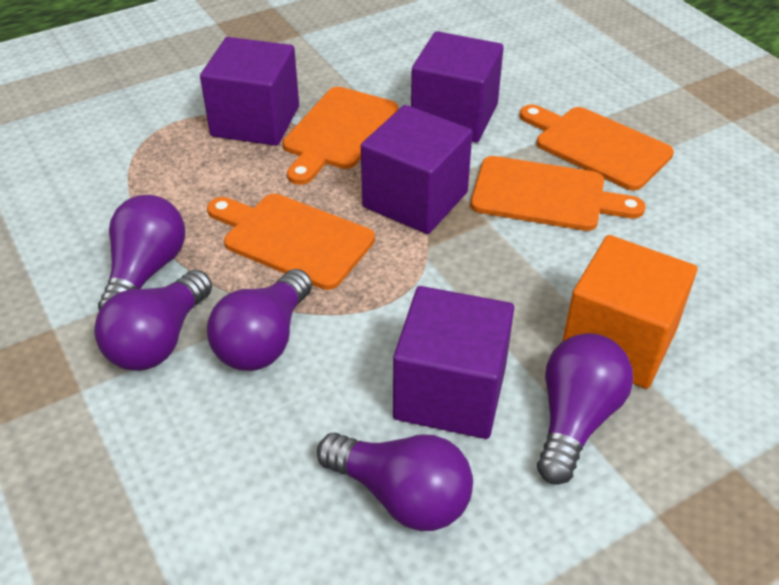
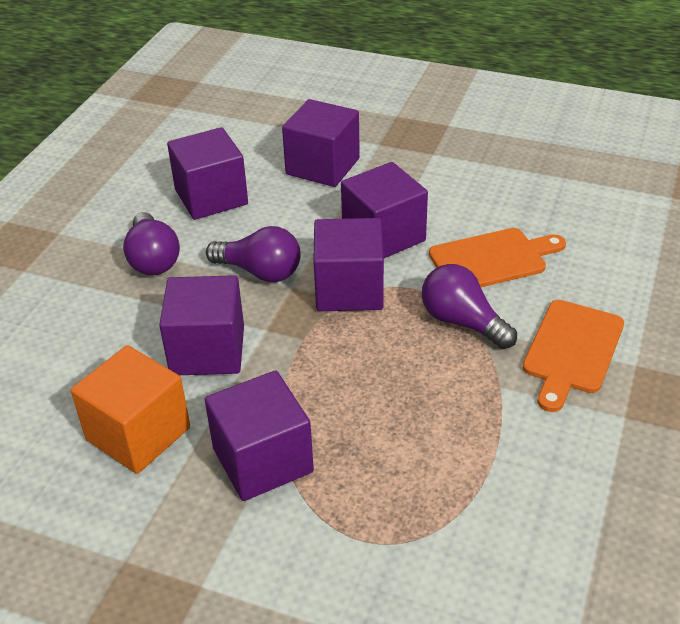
orange cutting board: [207,194,375,290] [283,87,398,185] [471,156,646,231] [520,104,674,191] = 4 -> [429,228,566,287] [523,300,624,412] = 2
purple cube: [200,37,299,146] [361,105,473,234] [393,286,514,439] [411,31,504,143] = 4 -> [159,275,244,375] [167,127,248,220] [205,370,314,501] [282,99,360,187] [313,218,384,311] [341,162,428,258] = 6
purple light bulb: [94,270,212,371] [98,195,185,311] [207,269,312,371] [317,432,473,531] [537,333,633,485] = 5 -> [123,212,180,275] [206,226,301,282] [422,264,517,349] = 3

